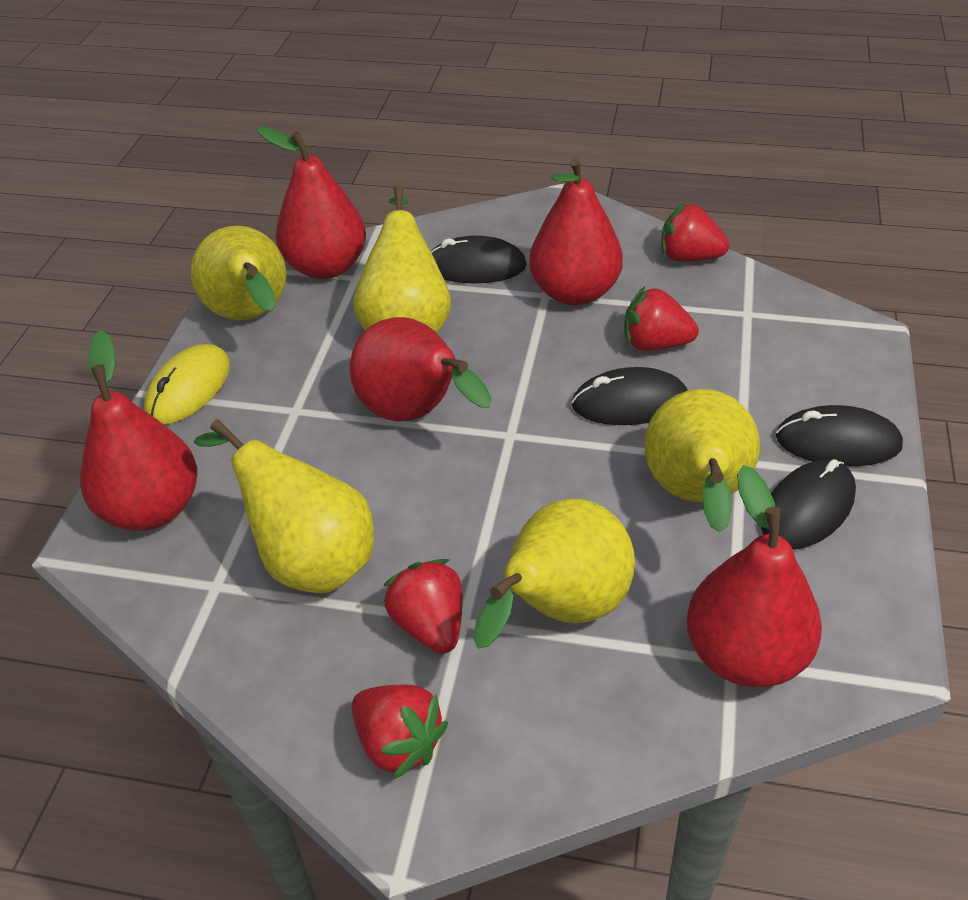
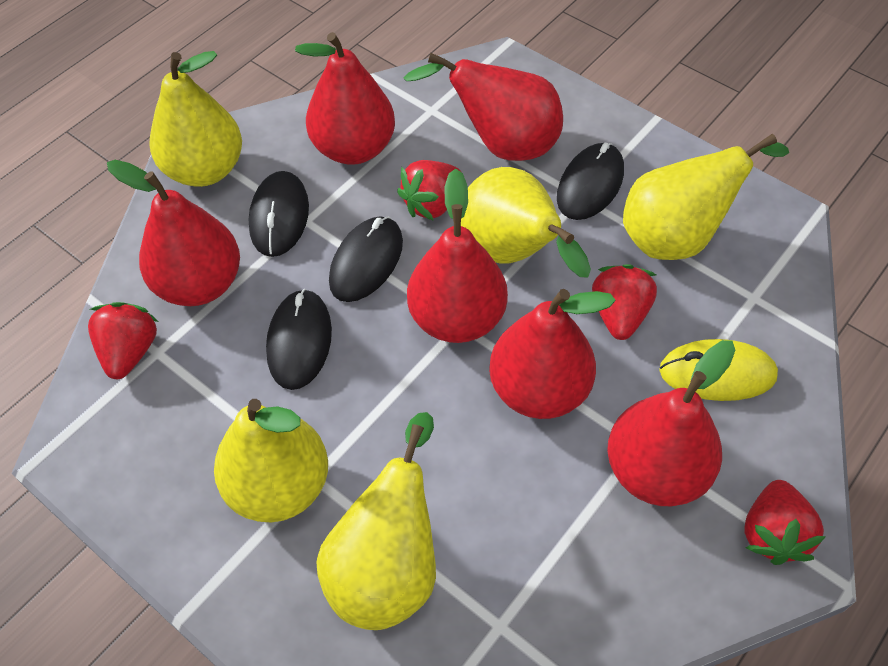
red pear: [80,331,197,531] [257,126,366,279] [350,317,492,421] [529,157,623,306] [687,465,822,687] = 5 -> [107,160,240,306] [295,32,395,165] [404,53,563,161] [407,169,508,343] [489,289,616,419] [607,340,735,506] = 6

